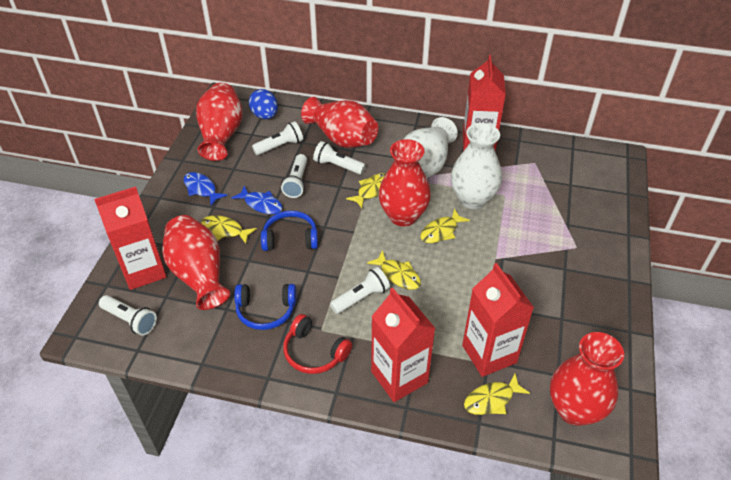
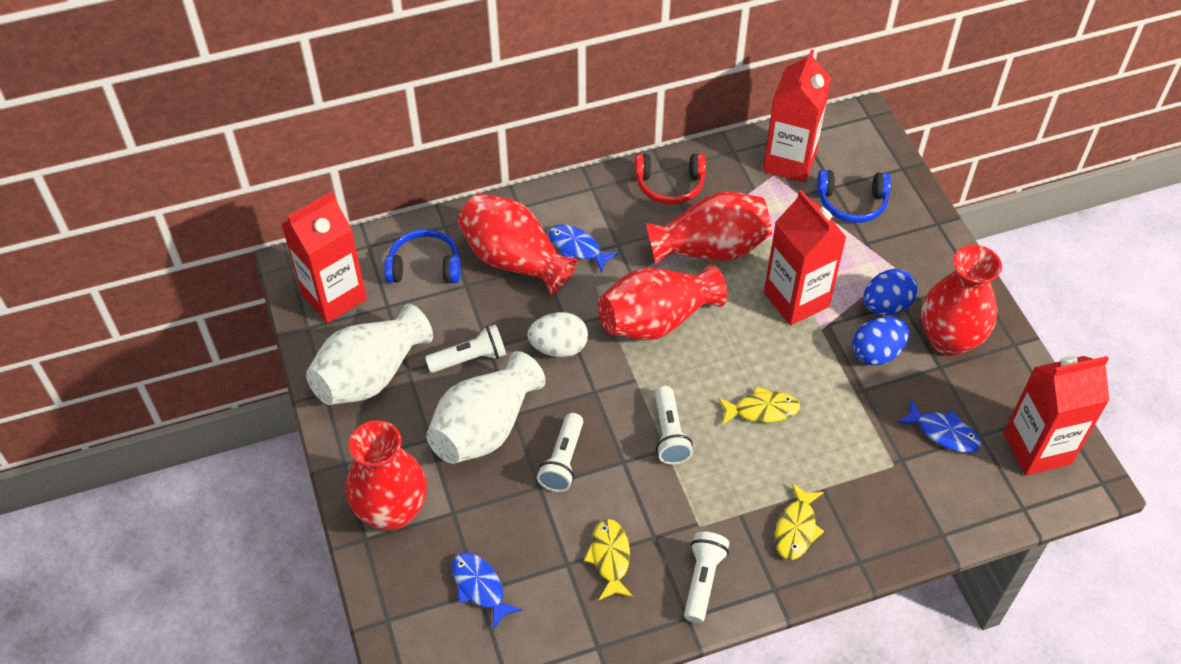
blue egg: [249,89,278,119] = 1 -> [852,317,909,365] [863,269,918,315] = 2
blue fish: [184,172,228,206] [231,186,283,214] = 2 -> [452,552,522,629] [549,224,619,273] [898,399,981,453] = 3
white egg: none = 0 -> [527,312,588,357] = 1
white flashlight: [99,295,157,336] [252,121,303,155] [281,154,307,198] [313,141,366,175] [330,267,390,314] = 5 -> [425,324,506,373] [537,413,583,492] [655,386,693,465] [684,532,729,623] = 4
yellow fish: [201,215,257,244] [346,173,386,208] [367,250,421,290] [421,208,470,243] [464,373,530,415] = 5 -> [584,519,633,600] [718,386,800,425] [775,483,824,560] = 3

